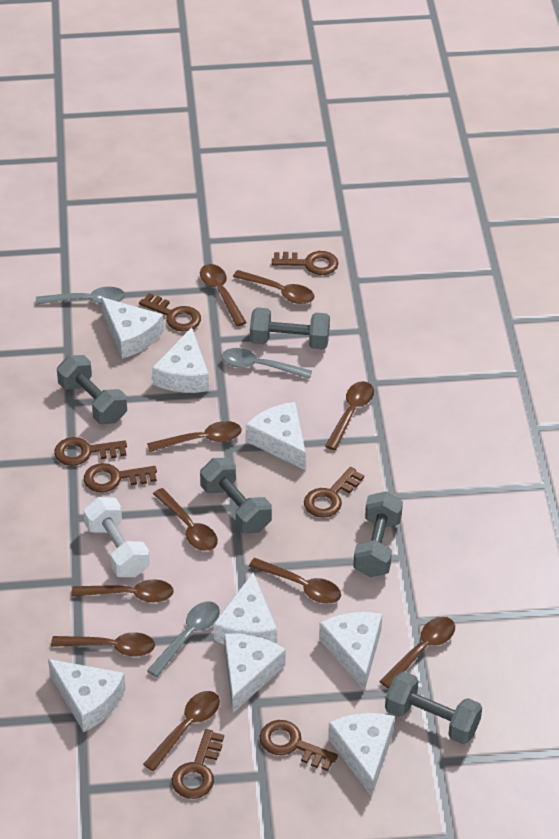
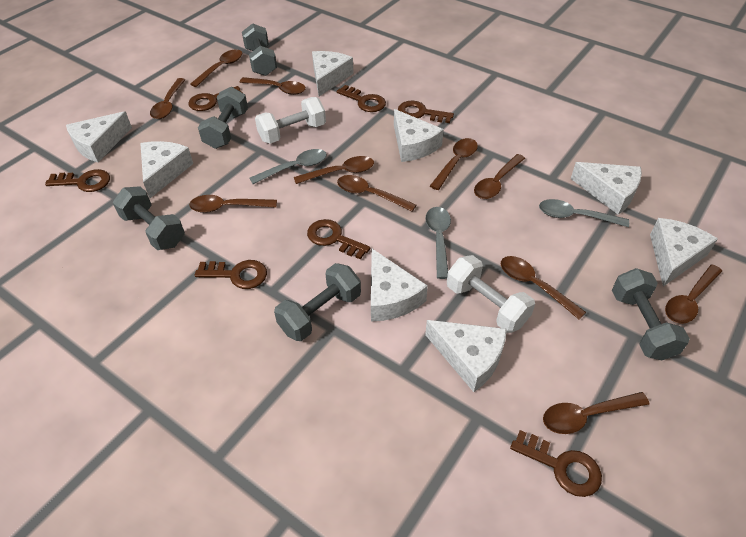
brown spoon: [51,632,155,656] [71,579,174,603] [143,691,220,771] [147,421,241,452] [153,488,218,551] [200,264,247,326] [233,270,314,304] [249,558,341,604] [325,381,374,450] [380,617,455,688] = 10 -> [150,78,185,119] [189,195,277,213] [190,49,242,87] [240,77,306,95] [294,156,374,184] [337,175,416,212] [430,138,478,190] [474,154,525,199] [501,256,586,319] [543,392,649,434] [665,264,722,324] = 11
white dumbbell: [84,497,150,577] = 1 -> [255,97,326,144] [447,255,535,333] = 2

